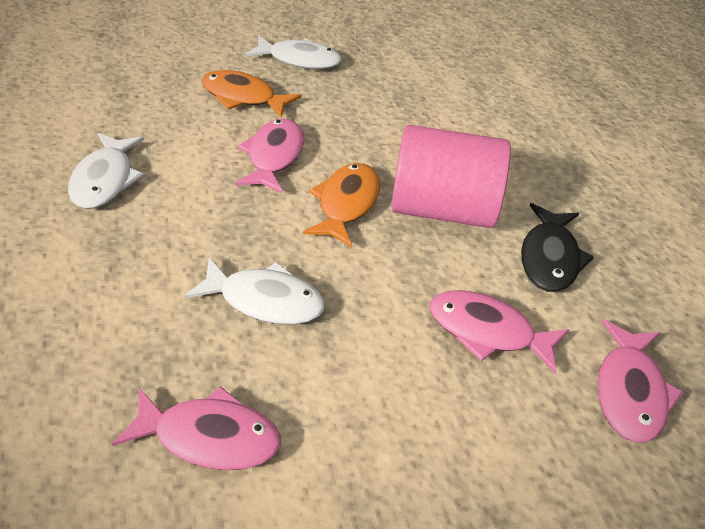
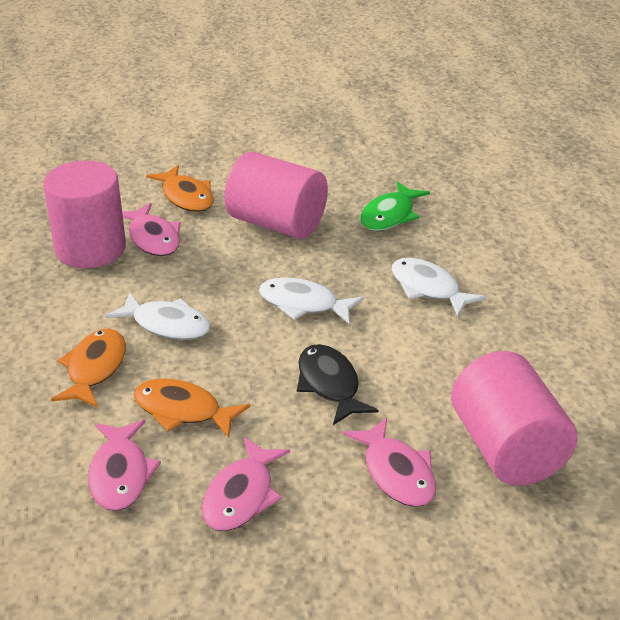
green fish: none = 0 -> [360,181,430,231] = 1
orange fish: [201,70,302,118] [303,163,380,247] = 2 -> [51,329,126,407] [134,379,250,438] [146,165,214,212] = 3
pink cylinder: [392,125,511,228] = 1 -> [43,161,126,268] [224,152,328,239] [451,351,577,486] = 3

